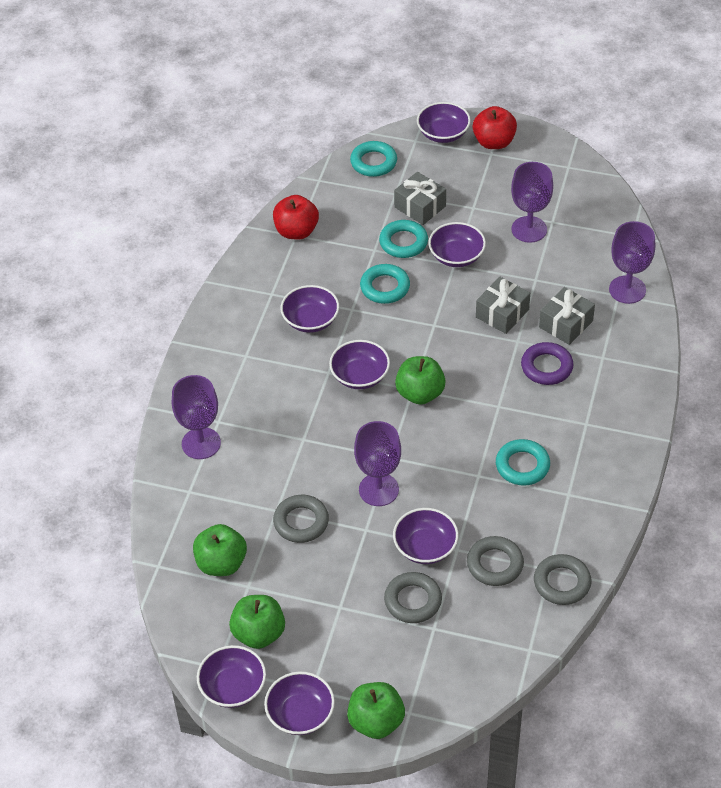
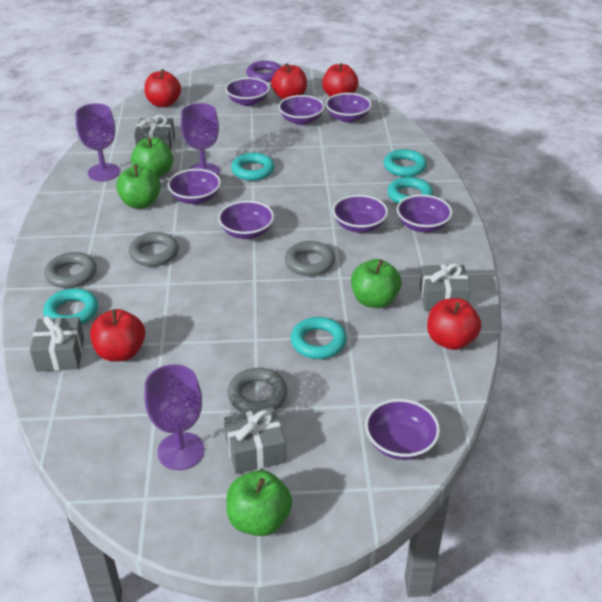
grey gift: [394,172,446,225] [476,277,530,334] [539,287,595,345] = 3 -> [30,316,84,371] [134,115,175,150] [224,407,286,474] [420,263,470,311] = 4
purple bowl: [197,645,266,708] [264,671,335,735] [280,285,339,333] [329,340,390,389] [393,508,459,564] [417,102,471,143] [428,222,486,267] = 7 -> [168,169,221,204] [218,201,274,239] [225,77,270,106] [278,95,325,125] [325,93,372,123] [333,195,388,233] [365,399,440,460] [397,195,452,232] = 8
purple goblet: [172,375,221,459] [354,421,401,506] [511,162,553,243] [609,221,655,304] = 4 -> [76,103,120,181] [144,364,204,470] [181,103,220,175] = 3
red apple: [273,195,319,239] [473,106,517,149] = 2 -> [90,309,145,362] [144,69,181,107] [271,63,307,99] [322,63,358,97] [427,298,481,350] = 5
turquoise ring: [350,141,397,177] [360,264,410,304] [379,220,428,258] [496,439,550,486] = 4 -> [43,288,98,325] [231,153,275,181] [291,317,347,359] [384,149,427,177] [387,177,433,204] = 5

